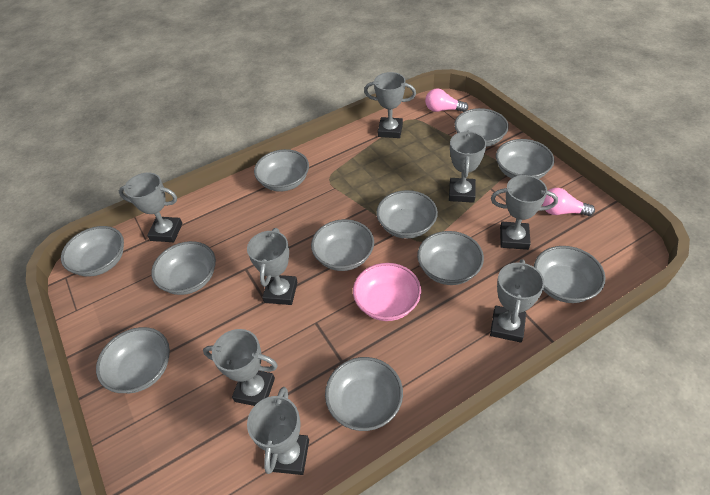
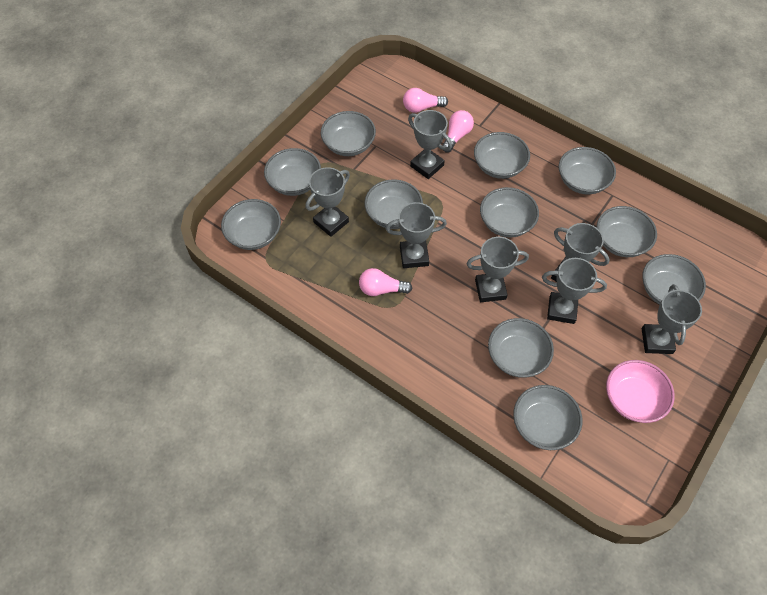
grey trophy: [119,173,182,242] [203,329,278,406] [247,228,298,305] [247,387,309,475] [364,72,416,138] [449,130,487,203] [490,259,545,343] [491,175,558,250] = 8 -> [306,167,350,237] [386,202,447,268] [408,110,452,179] [467,237,529,302] [542,258,607,324] [551,223,610,282] [642,284,702,354] = 7
pink light bulb: [425,88,468,112] [542,188,595,216] = 2 -> [359,268,412,296] [403,88,448,113] [442,110,474,153] = 3

